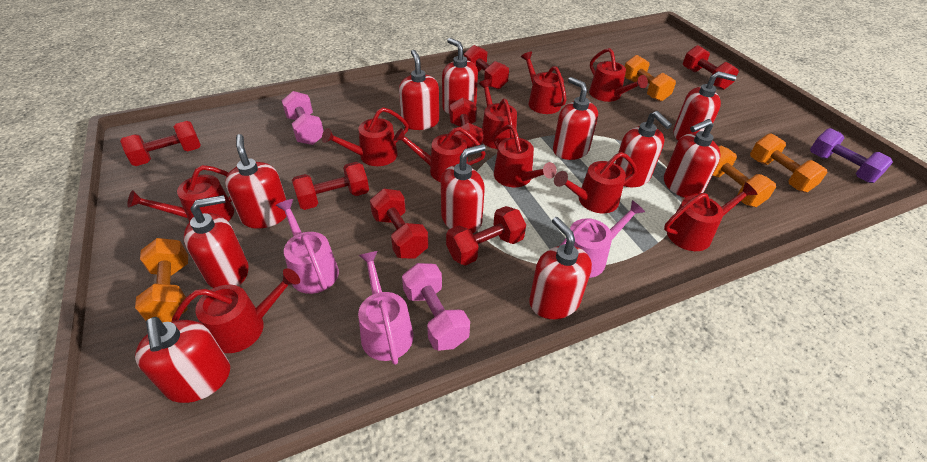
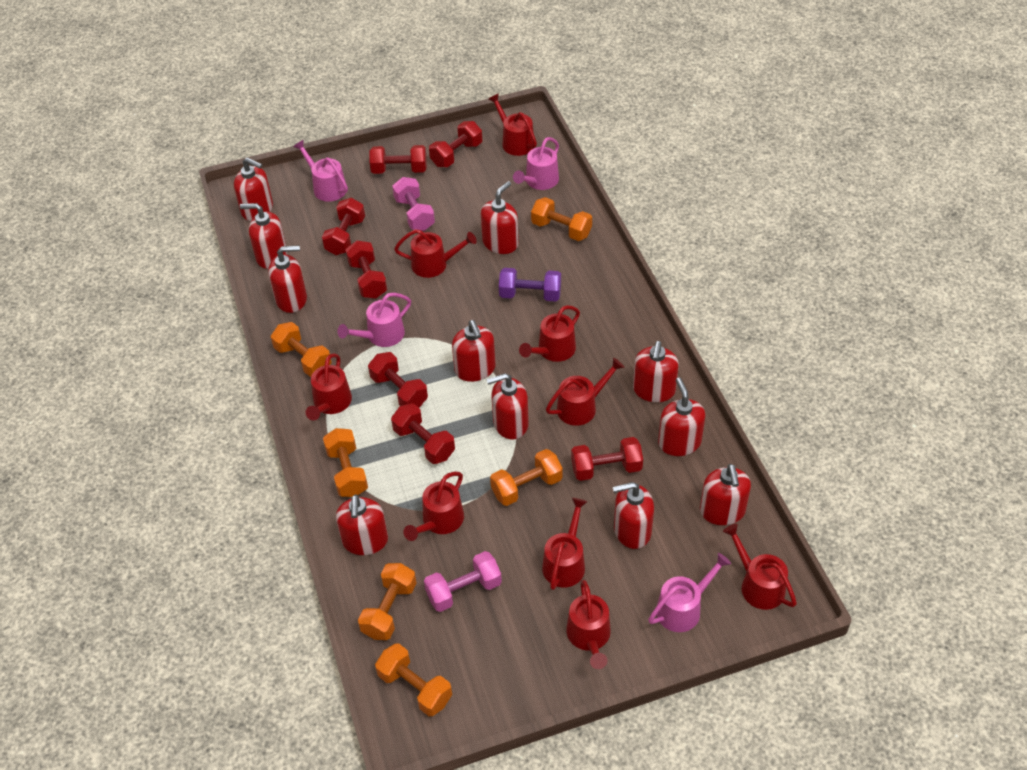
orange dumbbell: [135,238,188,323] [624,55,676,102] [712,146,776,207] [750,133,827,192] = 4 -> [271,322,332,377] [323,428,368,497] [358,563,417,640] [375,643,452,716] [490,449,563,506] [531,197,592,241] = 6
pink watering can: [276,199,339,294] [358,251,414,365] [560,200,645,278] = 3 -> [293,140,348,202] [337,293,411,347] [513,137,559,190] [648,553,731,632] = 4
red watering can: [127,165,234,222] [172,268,300,353] [322,107,409,166] [393,127,486,182] [478,79,517,149] [494,125,557,187] [521,52,566,114] [554,152,637,213] [589,48,648,102] [664,182,758,251] = 10 -> [306,354,352,420] [394,229,477,278] [403,472,464,541] [488,93,537,156] [519,305,580,362] [542,498,587,590] [546,358,624,426] [566,580,611,669] [723,524,797,610] = 9

